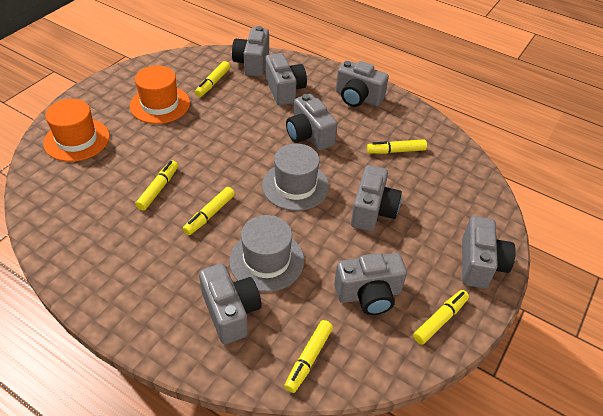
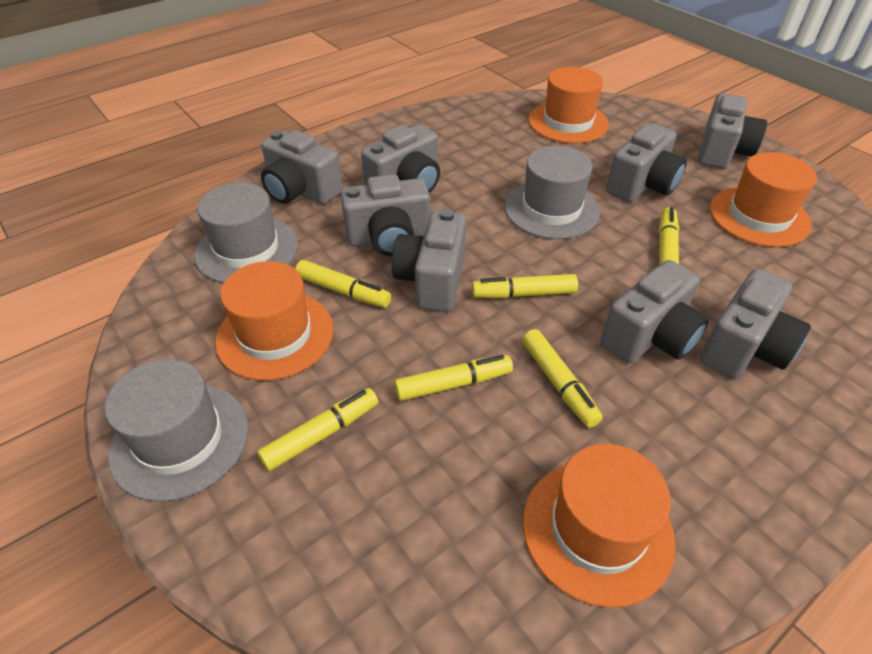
grey hat: [229,215,304,292] [262,144,329,211] = 2 -> [105,359,249,502] [194,183,298,283] [504,146,600,239] = 3
orange hat: [43,99,110,162] [130,65,190,124] = 2 -> [215,261,334,380] [523,444,676,608] [528,67,609,143] [710,152,817,247] = 4

